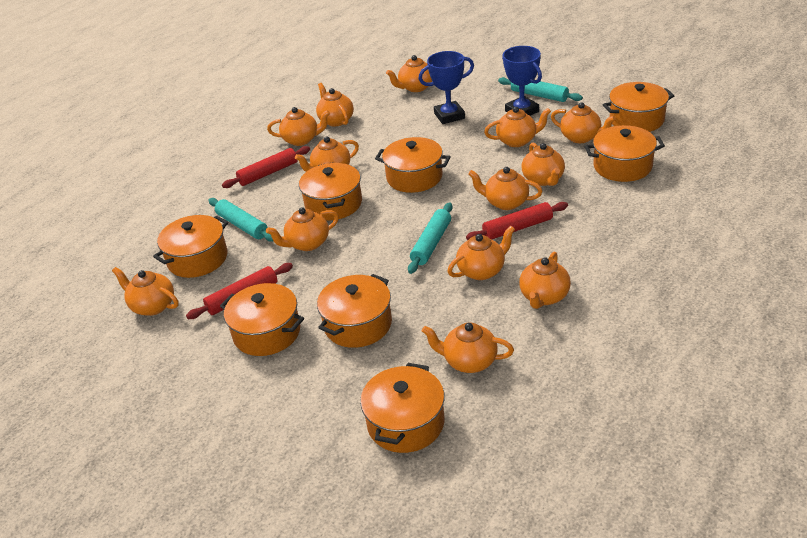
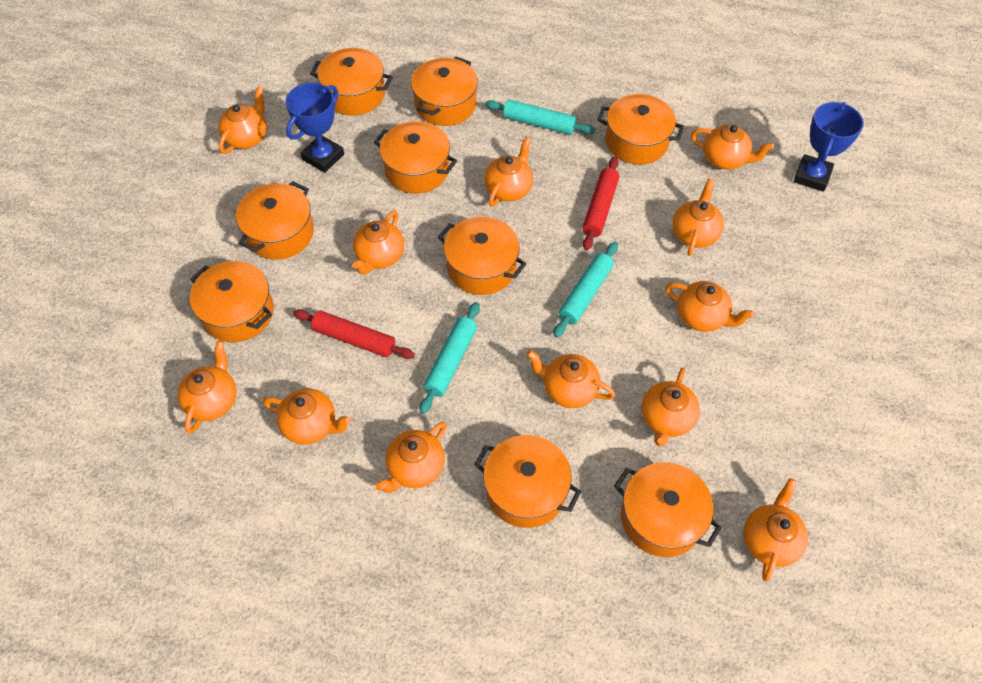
orange pot: [153,215,228,278] [220,283,304,356] [299,162,362,220] [317,274,392,348] [360,363,445,453] [375,137,451,193] [585,125,665,182] [603,82,674,132] = 8 -> [190,261,274,342] [236,181,314,260] [310,48,393,116] [374,121,457,194] [411,57,478,126] [438,217,526,295] [474,435,581,528] [597,94,684,165] [614,462,722,557] = 9
orange teapot: [112,267,179,316] [266,207,339,251] [267,107,330,146] [295,136,359,172] [316,83,354,126] [386,55,432,92] [422,323,514,373] [448,226,515,280] [468,167,542,210] [484,107,551,147] [519,252,571,309] [521,143,565,186] [551,102,616,143] = 13 -> [178,341,237,434] [218,86,267,154] [263,388,351,444] [352,210,404,275] [375,422,447,493] [484,137,533,207] [526,350,615,408] [641,368,700,446] [665,281,755,332] [672,178,724,256] [691,124,774,170] [743,478,808,581] = 12
red rolling pin: [186,263,293,319] [222,146,310,188] [466,202,568,240] = 3 -> [293,309,415,359] [582,157,619,250] = 2

